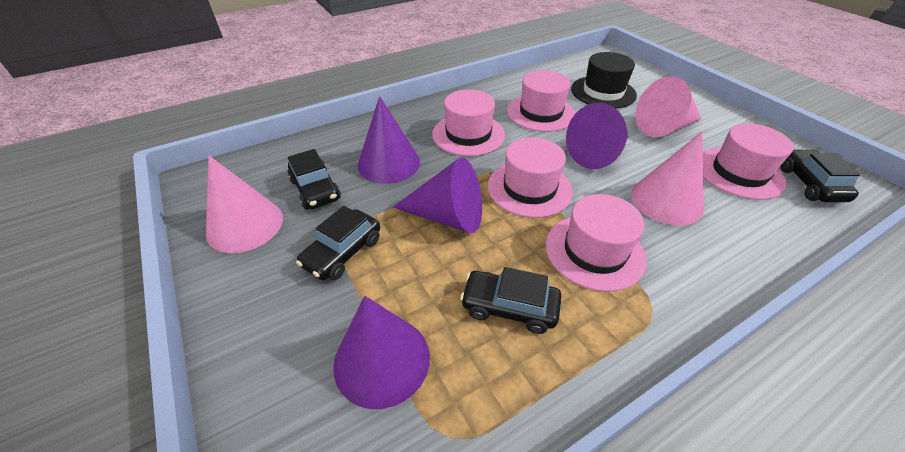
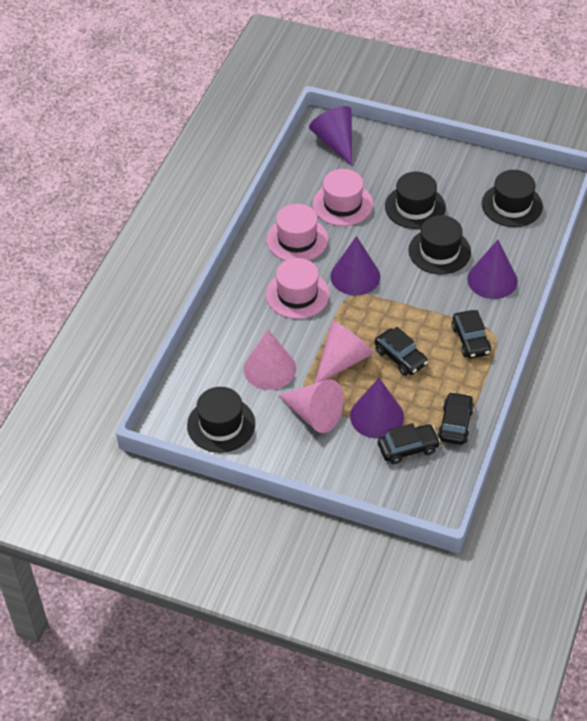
black hat: [571,52,637,108] = 1 -> [187,387,255,453] [385,172,446,229] [408,215,471,275] [482,170,543,227] = 4
pink hat: [432,89,505,156] [488,137,573,218] [507,70,575,132] [546,194,647,292] [703,123,793,200] = 5 -> [266,204,328,261] [266,258,329,319] [313,169,373,226] = 3

